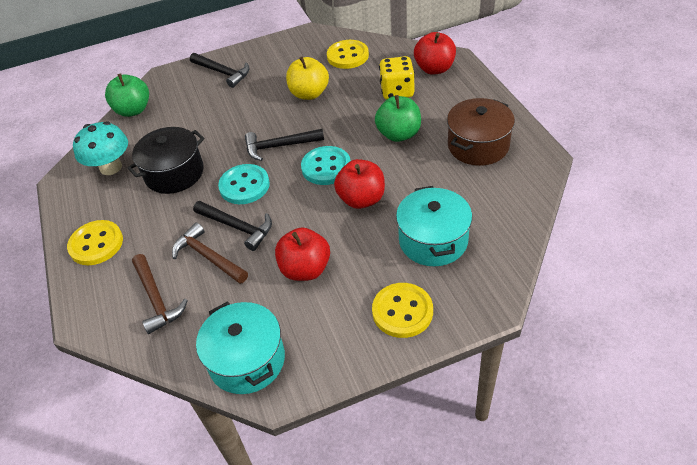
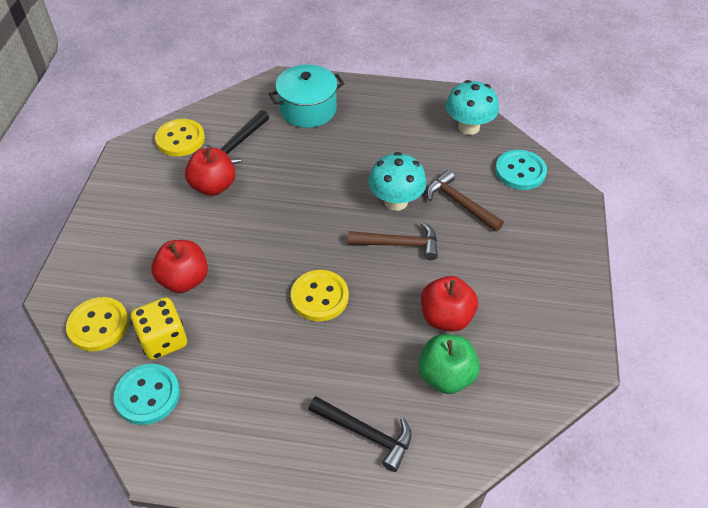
black hammer: [190,53,250,88] [193,201,272,251] [245,129,324,161] = 3 -> [203,110,269,164] [308,396,412,472] = 2
black pot: [127,127,205,194] = 1 -> none = 0
brown pot: [447,98,515,166] = 1 -> none = 0
green apple: [105,73,149,117] [375,95,421,142] = 2 -> [418,334,480,394] = 1
turquoise mushroom: [73,121,128,175] = 1 -> [369,152,427,211] [446,80,499,135] = 2
turquoise pot: [196,302,285,394] [396,186,472,266] = 2 -> [269,64,345,128] = 1
yellow apple: [286,57,329,100] = 1 -> none = 0

